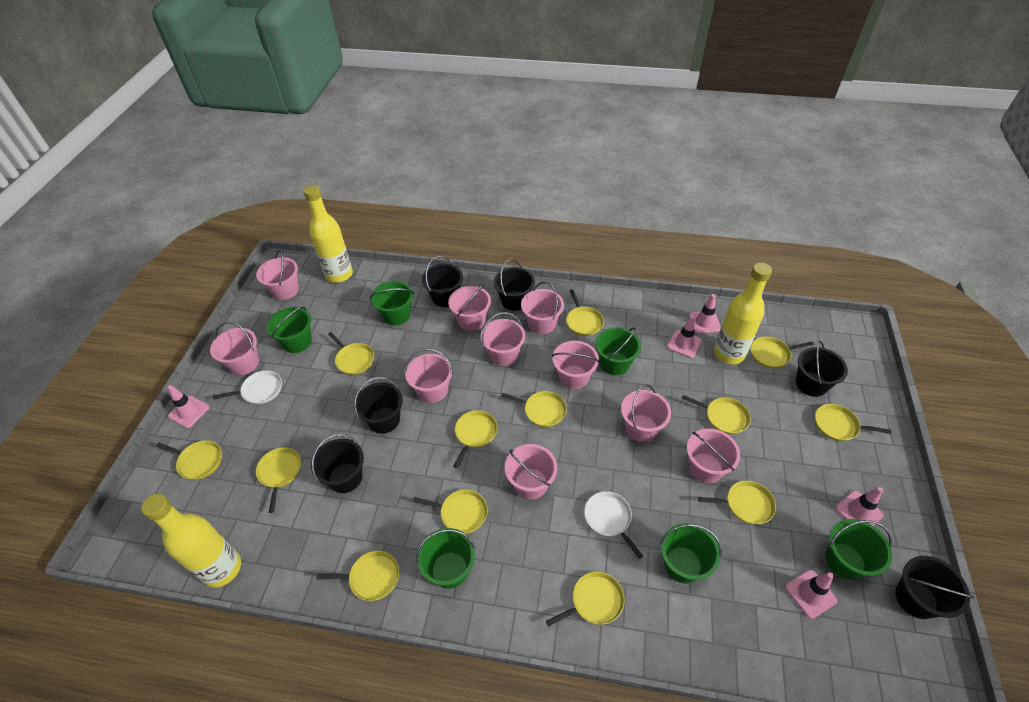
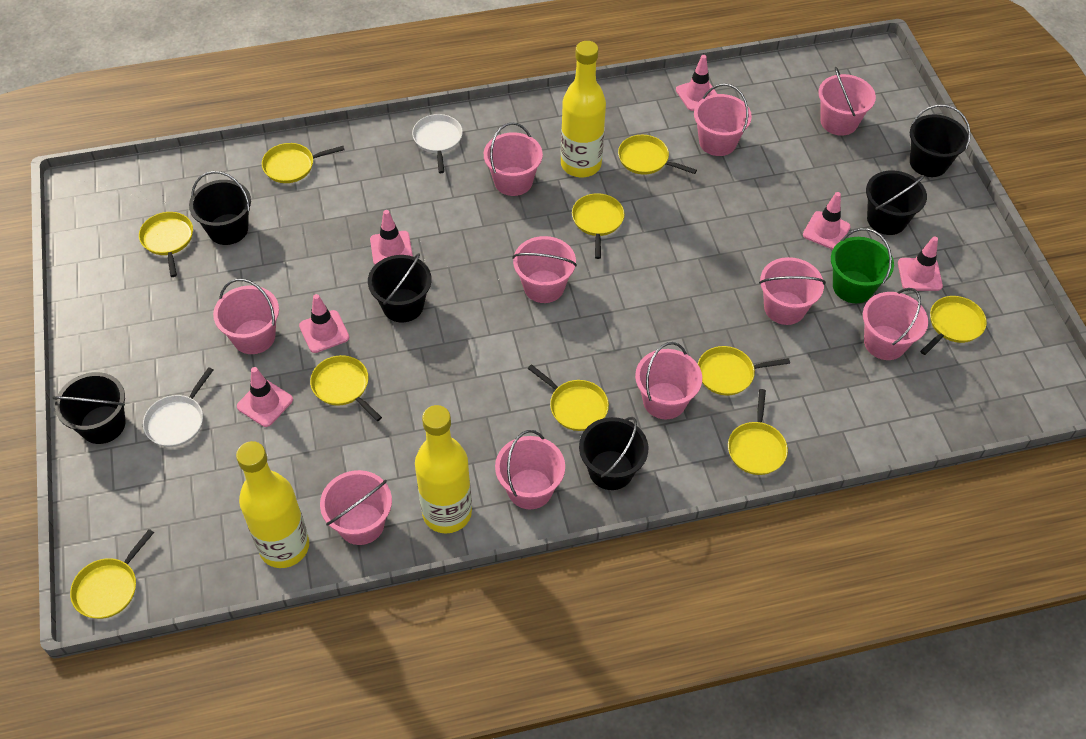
green bucket: [266,307,312,353] [370,281,414,325] [416,528,475,589] [595,327,641,375] [660,523,722,584] [826,519,892,580] = 6 -> [831,228,894,303] = 1
pink traffic cone: [168,385,210,428] [667,316,702,358] [689,294,721,334] [785,570,837,619] [835,487,884,526] = 5 -> [237,367,293,427] [299,294,349,353] [370,210,413,265] [676,55,717,111] [803,192,851,250] [898,236,943,291] = 6
yellow pan: [156,440,222,480] [256,447,301,513] [316,551,399,601] [328,332,374,375] [413,489,488,534] [453,410,497,468] [501,391,567,427] [546,572,625,626] [566,289,604,336] [682,395,751,434] [698,481,776,525] [751,336,814,369] [815,404,891,441] = 13 -> [70,529,154,619] [139,212,193,277] [262,143,344,183] [310,355,382,421] [528,364,609,431] [572,193,624,259] [618,135,697,175] [698,346,790,396] [728,389,788,475] [920,296,987,355] = 10

